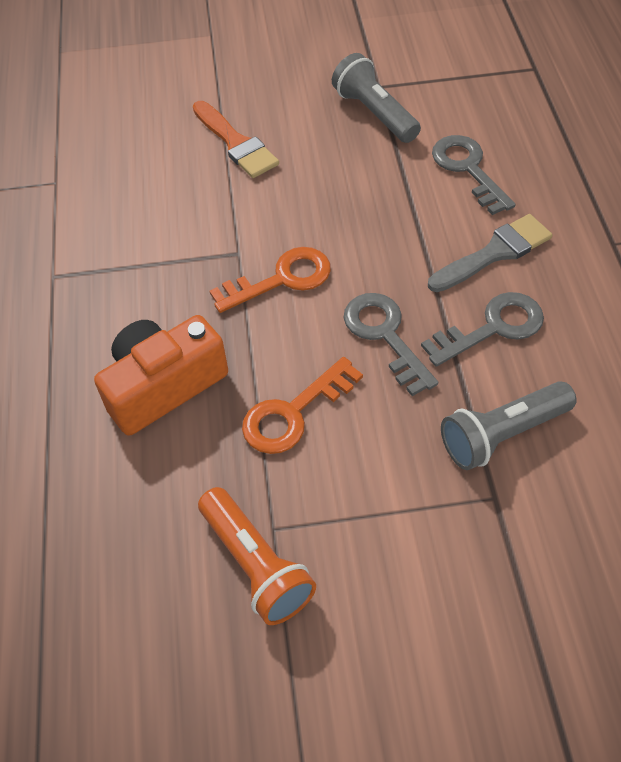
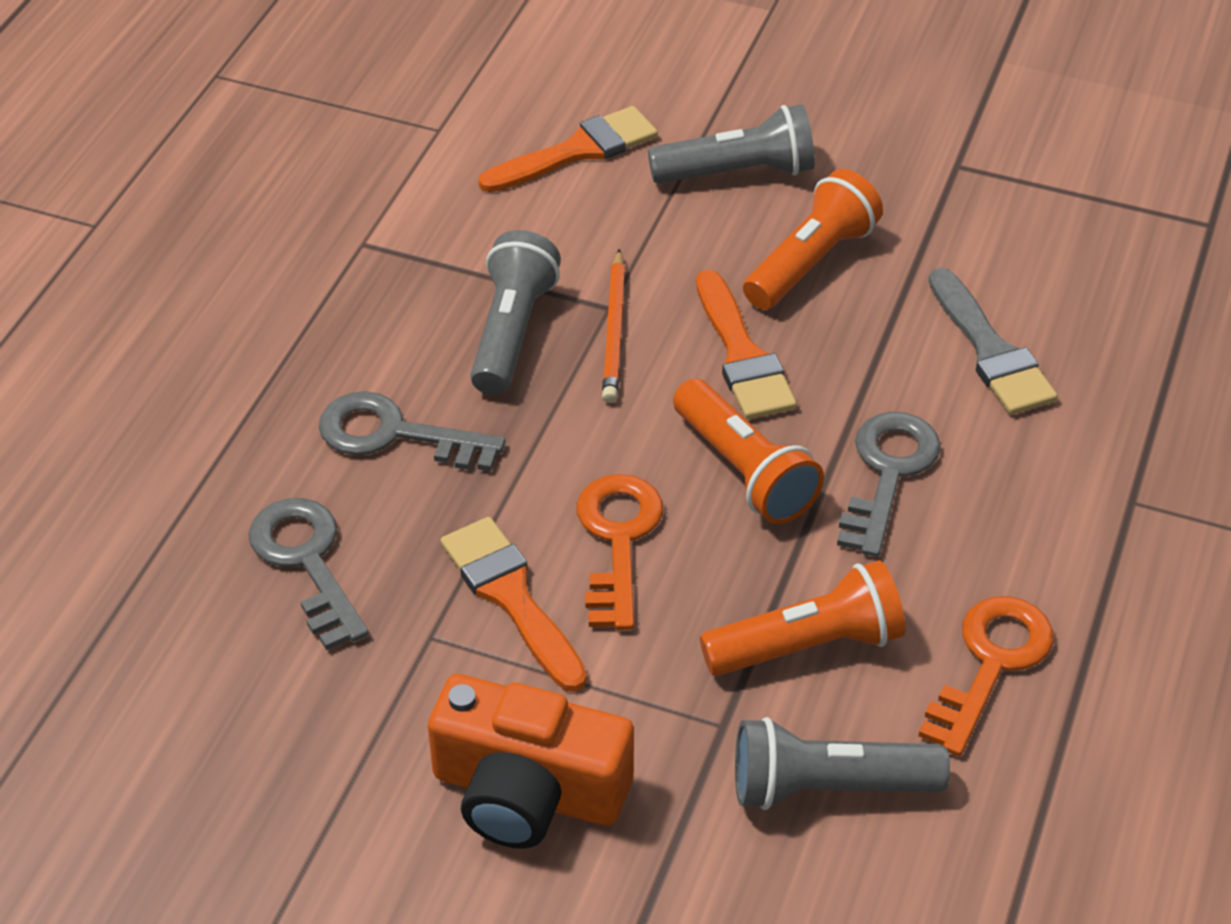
grey flashlight: [332,53,421,143] [441,381,577,470] = 2 -> [470,230,561,395] [648,105,815,184] [735,717,950,810] = 3
orange brush: [193,101,279,178] = 1 -> [440,517,587,692] [479,106,658,192] [696,270,797,419] = 3
orange flashlight: [198,487,316,625] = 1 -> [673,379,824,524] [700,560,906,676] [743,169,883,310] = 3
orange pencil: none = 0 -> [602,249,625,403] = 1

